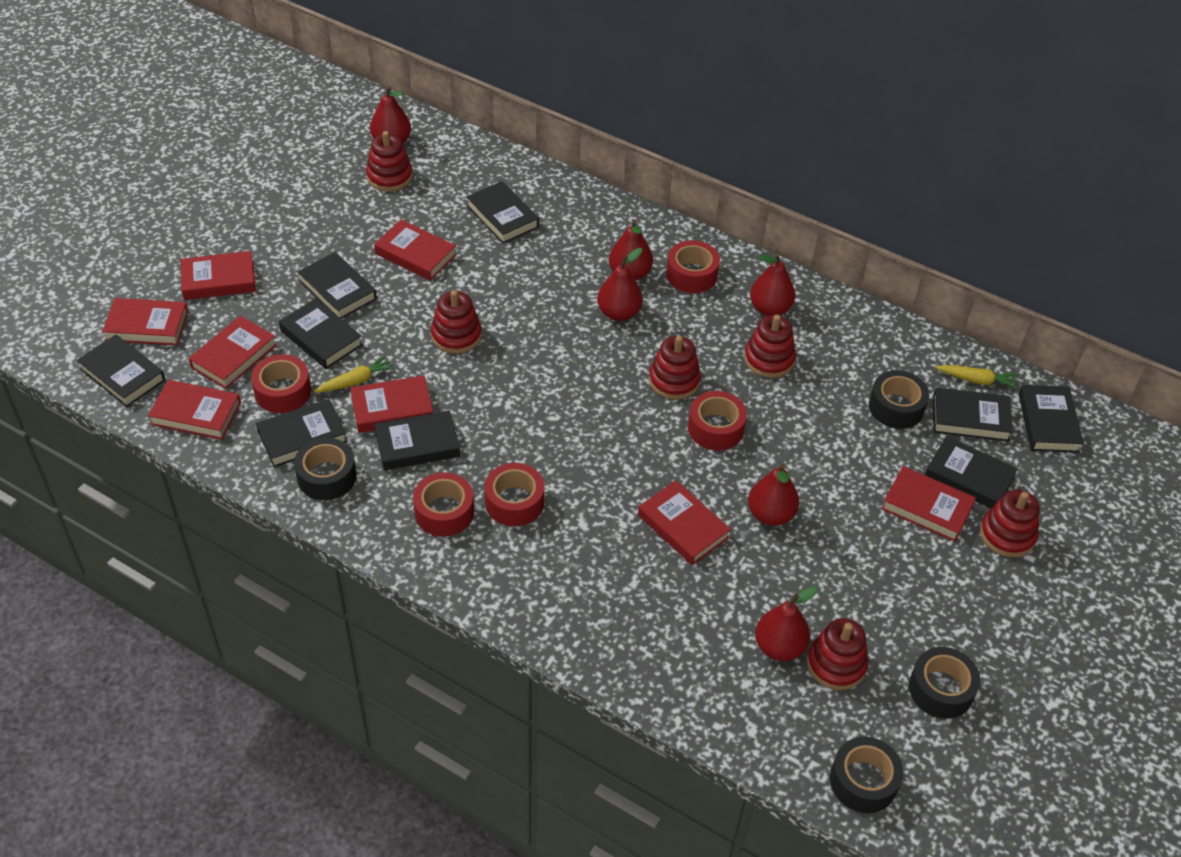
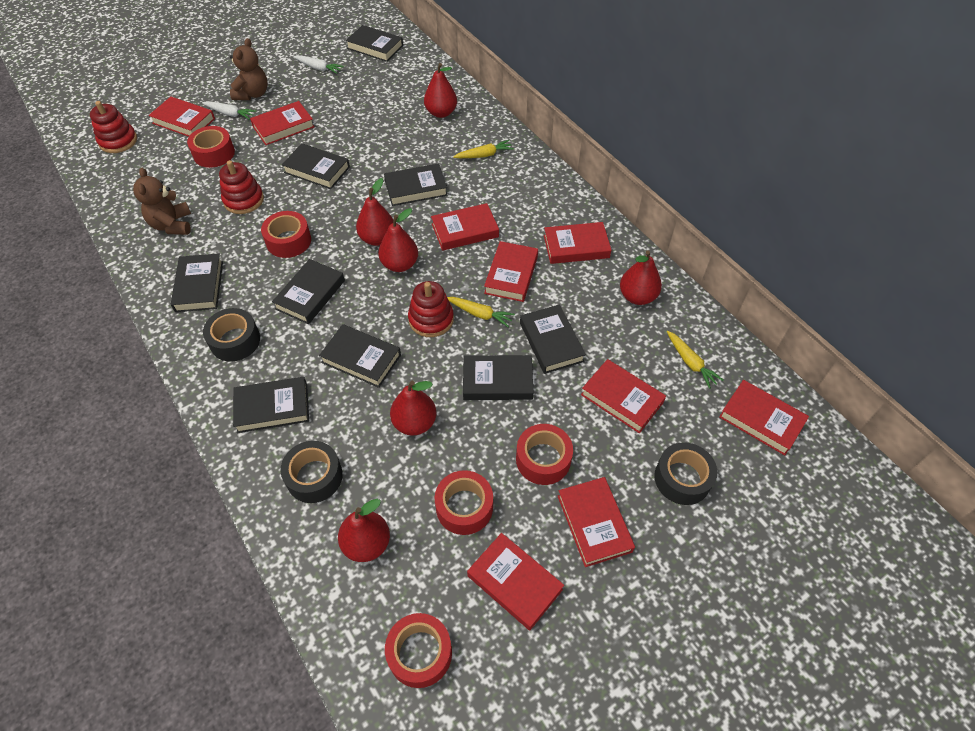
black tape: [294,438,357,500] [830,737,903,813] [869,370,929,429] [909,647,980,719] = 4 -> [203,308,260,362] [281,441,343,503] [654,442,717,505] = 3
brown teddy bear: none = 0 -> [133,168,191,235] [230,38,267,100] = 2
red book: [102,298,188,345] [148,380,241,440] [180,251,256,300] [189,316,277,389] [350,375,433,433] [374,220,456,281] [638,480,731,565] [882,466,976,542] = 8 -> [149,97,215,137] [250,101,314,145] [431,203,499,251] [467,533,564,630] [484,241,538,302] [544,222,611,264] [558,477,635,567] [581,359,666,433] [719,380,809,456] = 9
red stacking toy: [366,131,413,191] [431,290,482,354] [649,336,701,400] [744,315,796,378] [807,618,869,690] [980,490,1040,557] = 6 -> [90,101,137,153] [219,160,264,214] [408,281,454,337] = 3
white carrot: none = 0 -> [202,101,256,120] [293,55,344,74] = 2
yellow carrot: [314,355,395,393] [935,365,1018,389] = 2 -> [447,297,515,327] [453,140,514,158] [667,331,723,389] = 3

